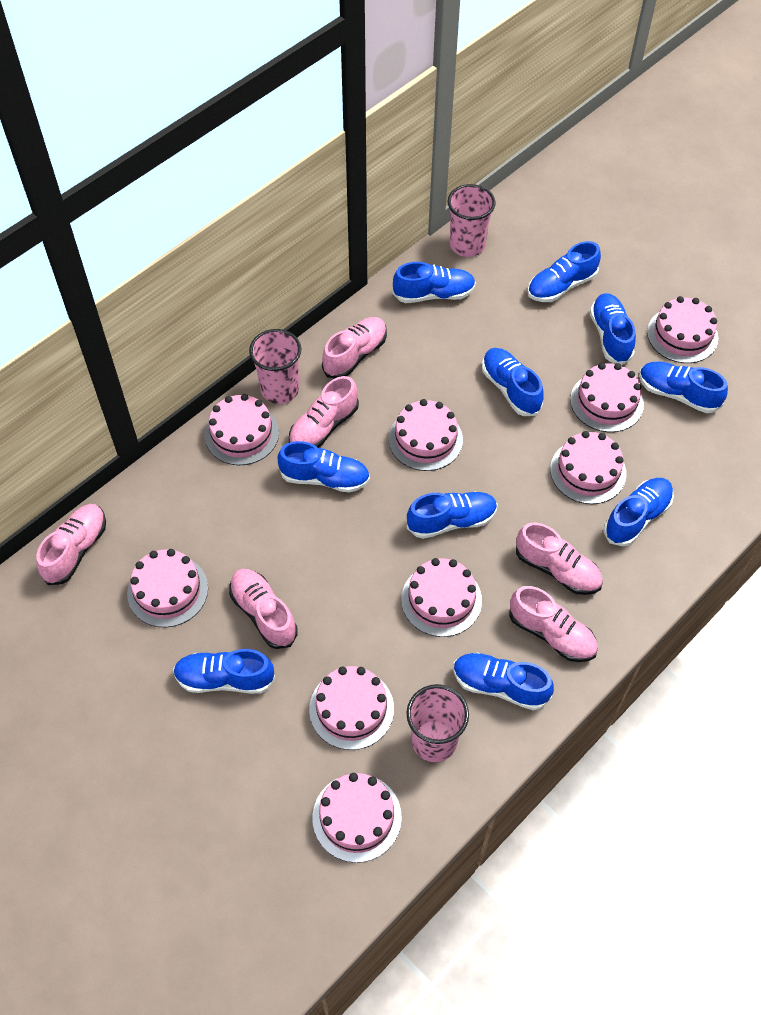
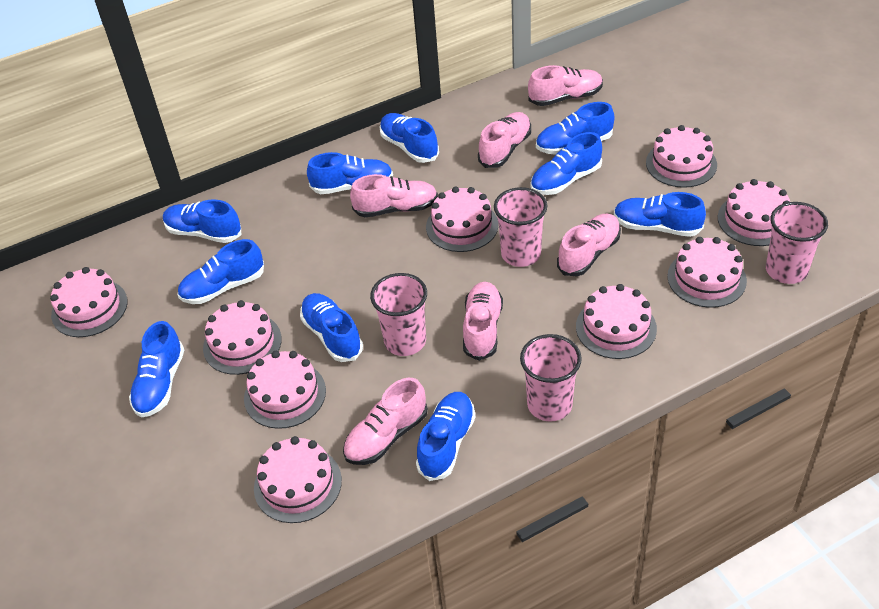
pink cup: [249,329,301,404] [406,684,469,762] [448,184,496,257] = 3 -> [370,273,427,356] [494,187,547,267] [520,334,582,422] [766,202,828,284] = 4

